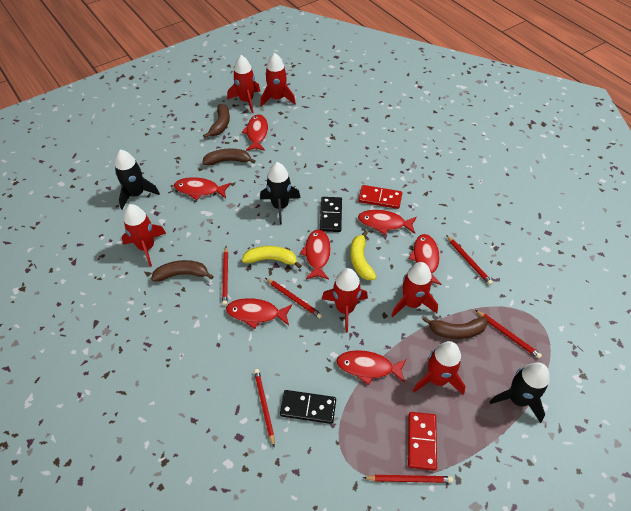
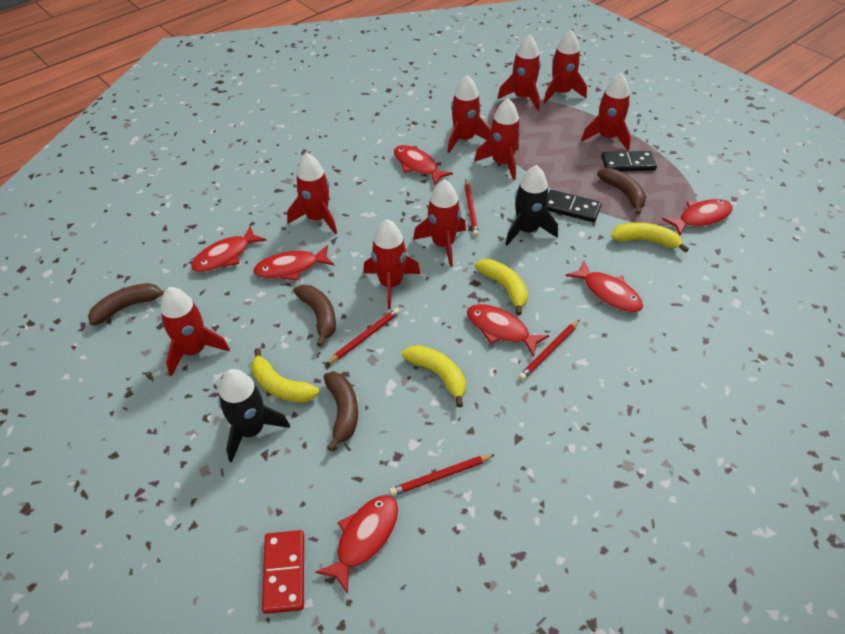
black rocket: [115,149,160,209] [260,162,301,225] [490,363,550,423] = 3 -> [218,369,290,463] [505,165,558,245] = 2
red domino: [358,185,402,209] [408,412,437,471] = 2 -> [262,530,304,614] = 1
red pencil: [222,246,228,306] [254,369,275,447] [265,278,322,318] [363,475,453,483] [446,235,493,285] [475,310,542,359] = 6 -> [326,308,400,365] [389,454,495,496] [465,180,479,236] [518,320,580,380] = 4
red rocket: [122,204,166,267] [227,55,261,113] [261,53,296,107] [322,268,368,333] [391,262,438,317] [413,341,466,395] = 6 -> [160,287,230,376] [287,153,337,234] [363,219,420,309] [413,179,466,267] [447,75,491,153] [474,98,521,180] [497,35,541,111] [543,30,587,103] [581,73,631,150] = 9
yellow banana: [242,246,302,269] [350,230,376,280] = 2 -> [251,348,319,403] [402,345,466,407] [475,259,528,315] [611,223,689,253] = 4

